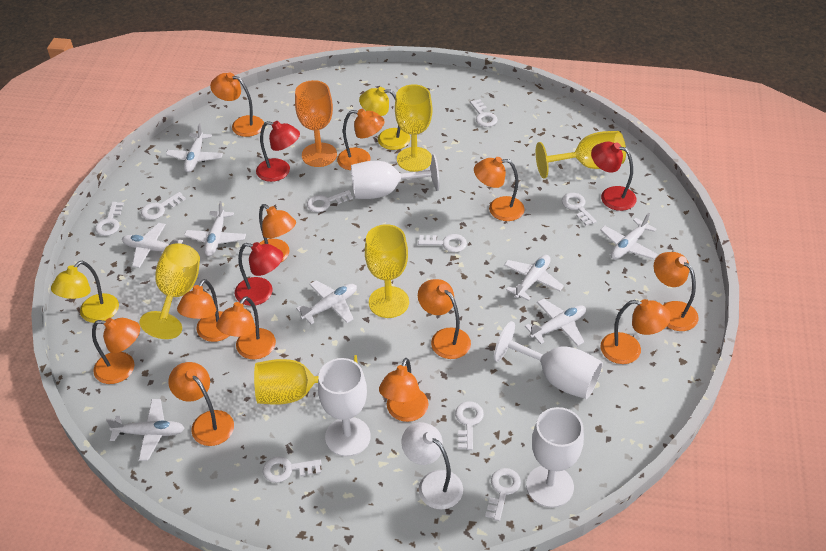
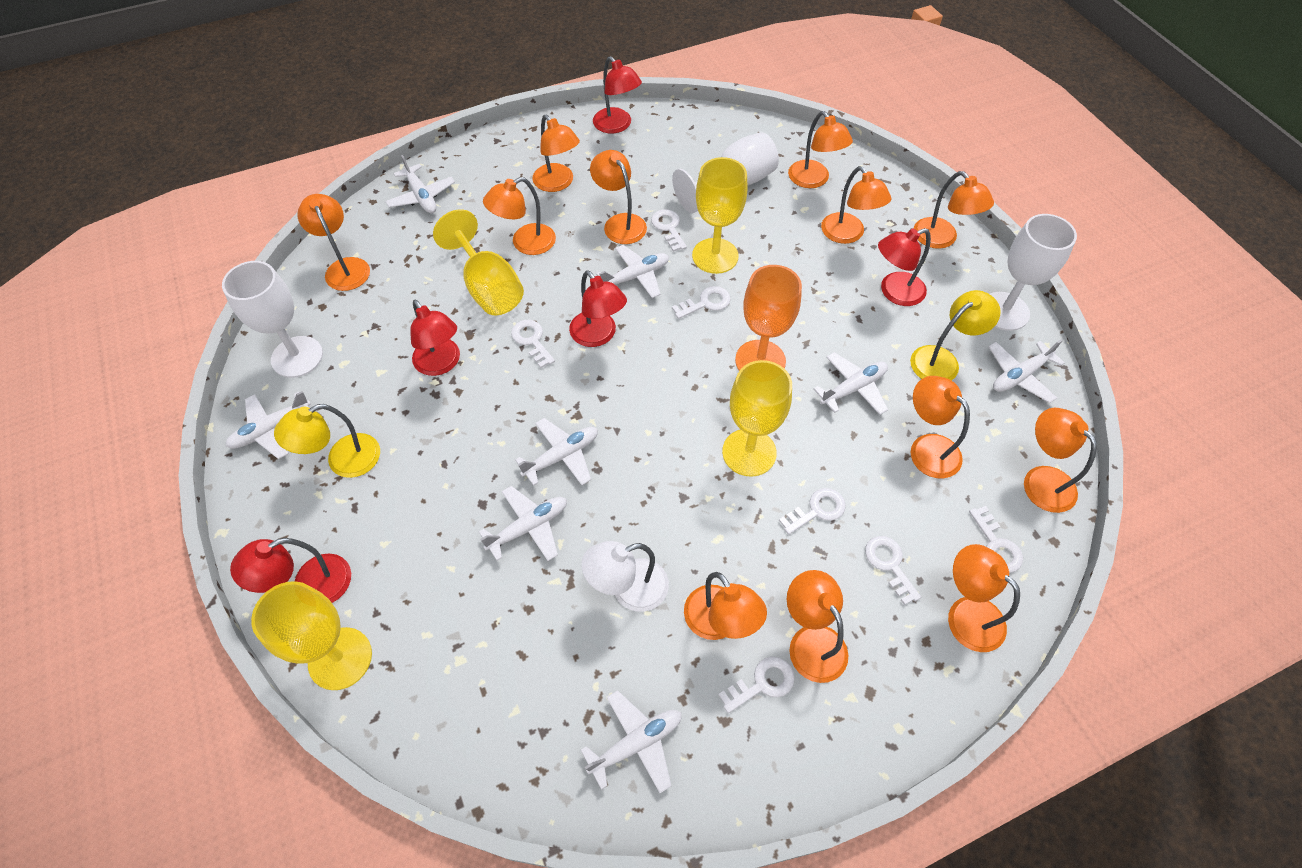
red lamp: [235,242,283,306] [256,121,300,182] [591,142,637,211] = 3 -> [230,538,351,603] [410,299,460,376] [569,270,627,347] [593,56,642,133] [878,228,931,306] = 5
white goblet: [318,358,371,457] [351,154,439,199] [494,321,603,399] [526,407,584,508] = 4 -> [222,261,323,378] [672,132,779,213] [990,214,1077,331] = 3
white key: [95,202,124,236] [141,192,186,220] [263,456,322,483] [307,190,353,212] [418,234,467,252] [455,401,484,450] [470,99,498,127] [485,468,521,521] [562,193,597,226] = 9 -> [511,320,555,368] [651,209,687,252] [672,286,730,319] [718,657,795,713] [779,488,846,535] [865,536,921,605] [969,506,1023,573] = 7
yellow goblet: [139,243,200,339] [254,355,358,405] [365,224,409,318] [395,84,432,172] [536,131,626,178] = 5 -> [251,581,372,690] [433,209,524,316] [692,157,747,274] [722,360,792,477] = 4

